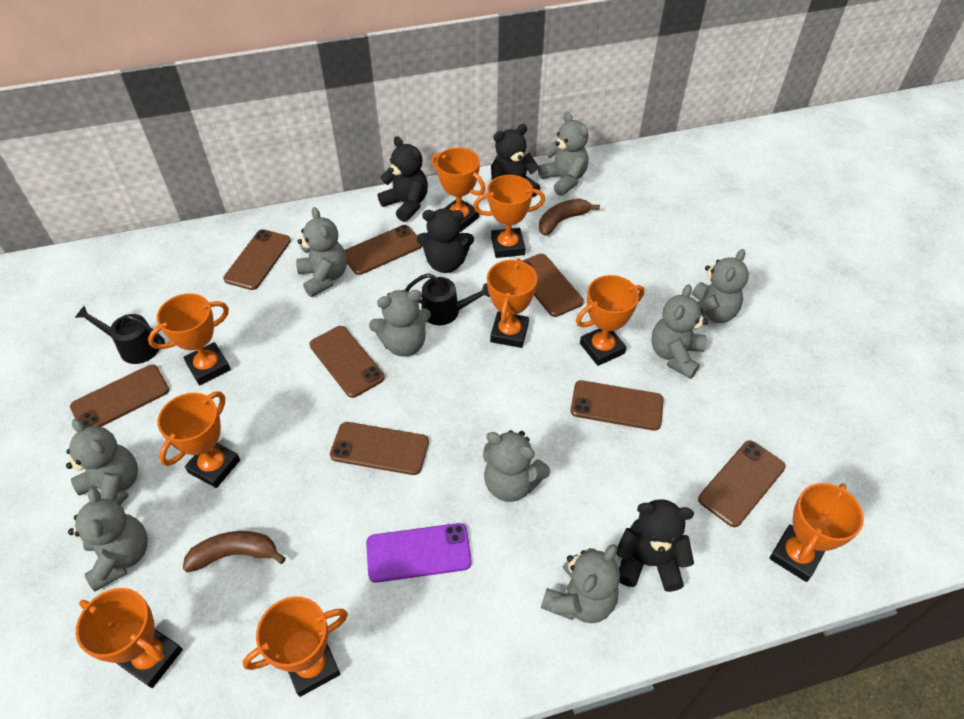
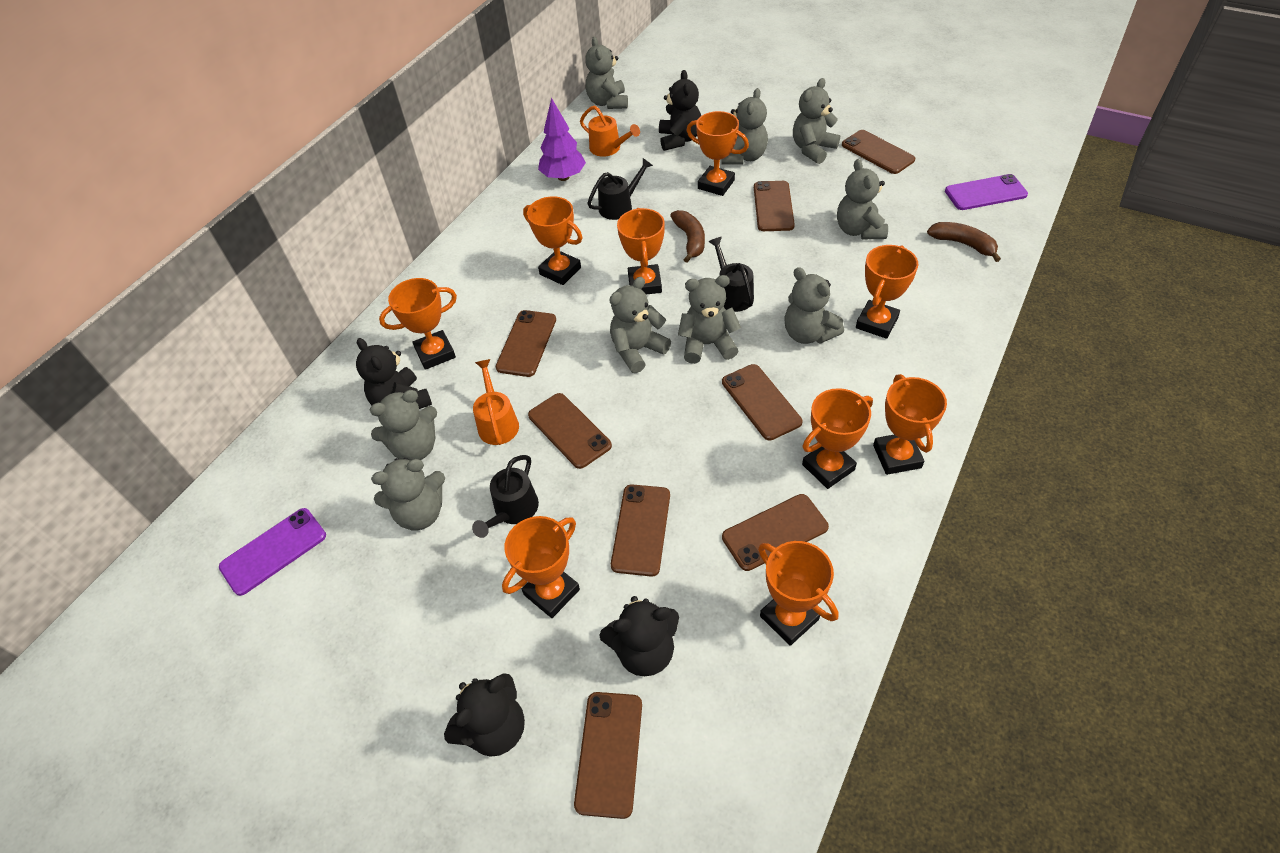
black watering can: [75,306,165,364] [405,273,490,325] = 2 -> [472,455,539,538] [587,158,653,220] [708,237,754,312] = 3
orange watering can: none = 0 -> [473,359,519,445] [580,105,640,157] = 2
purple phone: [366,523,472,583] = 1 -> [219,508,326,596] [945,174,1028,210] = 2
purple tree: none = 0 -> [538,98,586,181] = 1

